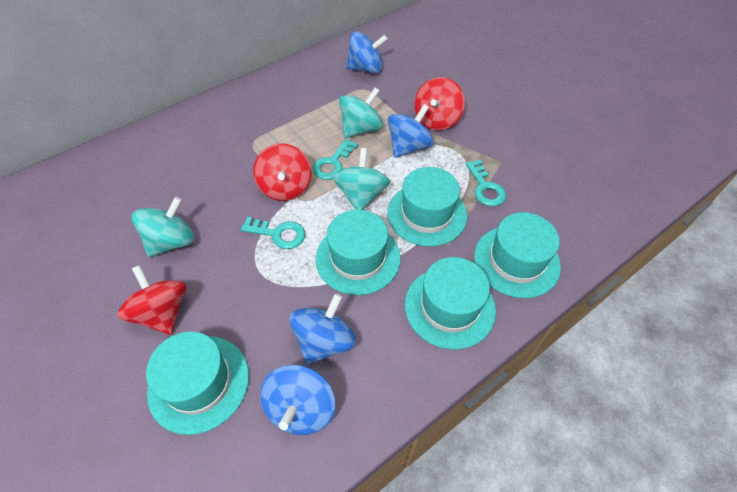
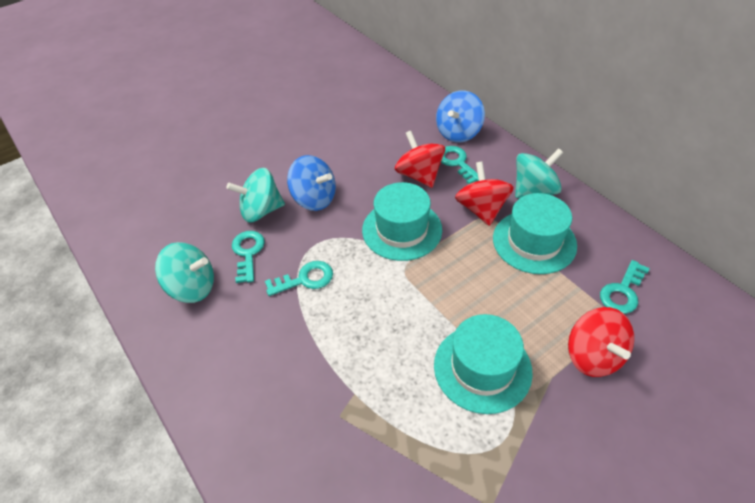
blue spinning top: [260,364,335,435] [290,293,356,365] [346,31,388,74] [388,104,434,158] = 4 -> [287,155,336,211] [436,90,485,142] = 2
turquoise hat: [146,332,249,435] [316,210,401,295] [387,167,467,247] [405,257,496,349] [474,212,561,298] = 5 -> [362,182,442,261] [434,314,533,414] [493,193,577,274] = 3
turquoise key: [241,217,305,249] [312,139,358,180] [466,160,506,206] = 3 -> [232,231,265,283] [265,261,333,296] [441,146,479,184] [600,260,650,314] = 4

